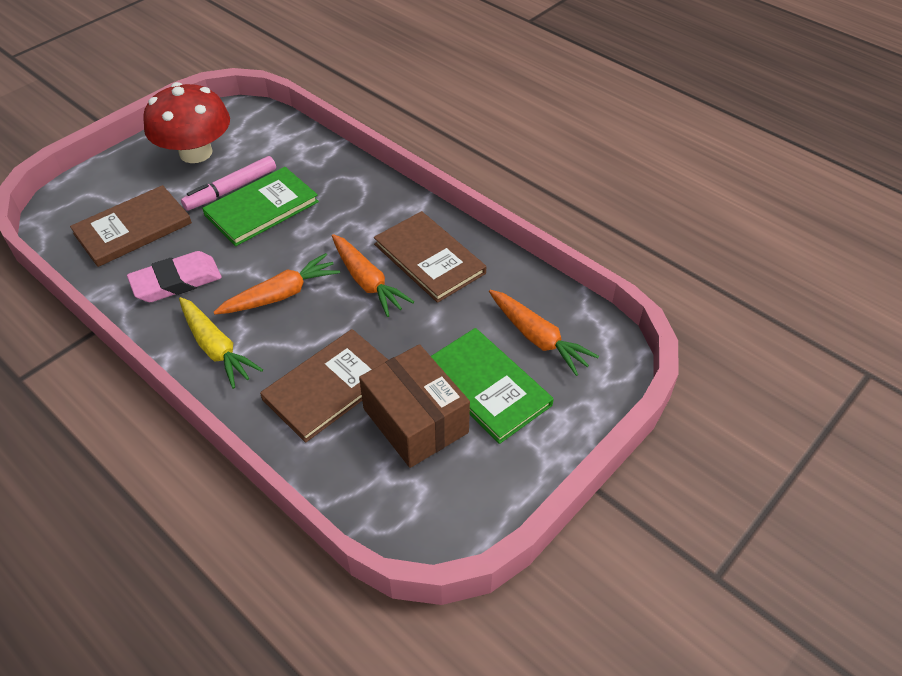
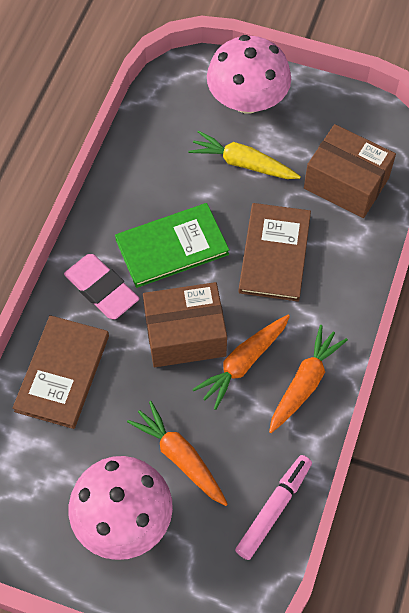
brown book: [70,185,192,267] [260,329,388,443] [374,211,486,303] = 3 -> [13,315,109,429] [239,203,311,302] = 2
brown box: [359,344,470,468] = 1 -> [143,282,227,367] [304,124,396,218] = 2
green book: [202,167,319,246] [431,328,554,444] = 2 -> [115,203,229,288] = 1
pink mushroom: none = 0 -> [69,456,173,560] [207,35,291,113] = 2
red mushroom: [143,82,230,163] = 1 -> none = 0

